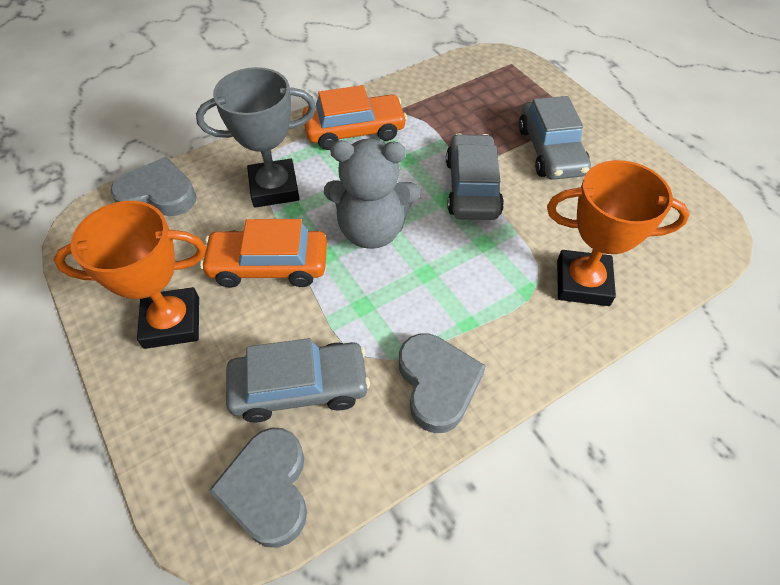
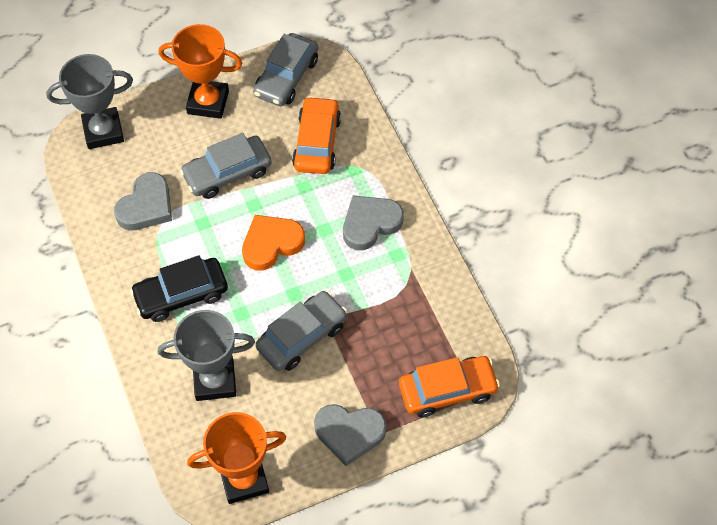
black car: none = 0 -> [130,255,228,322] = 1
grey teddy bear: [324,139,420,249] = 1 -> none = 0
grey trophy: [196,67,316,208] = 1 -> [46,54,133,149] [158,310,255,401] = 2
orange heart: none = 0 -> [242,215,305,271] = 1

